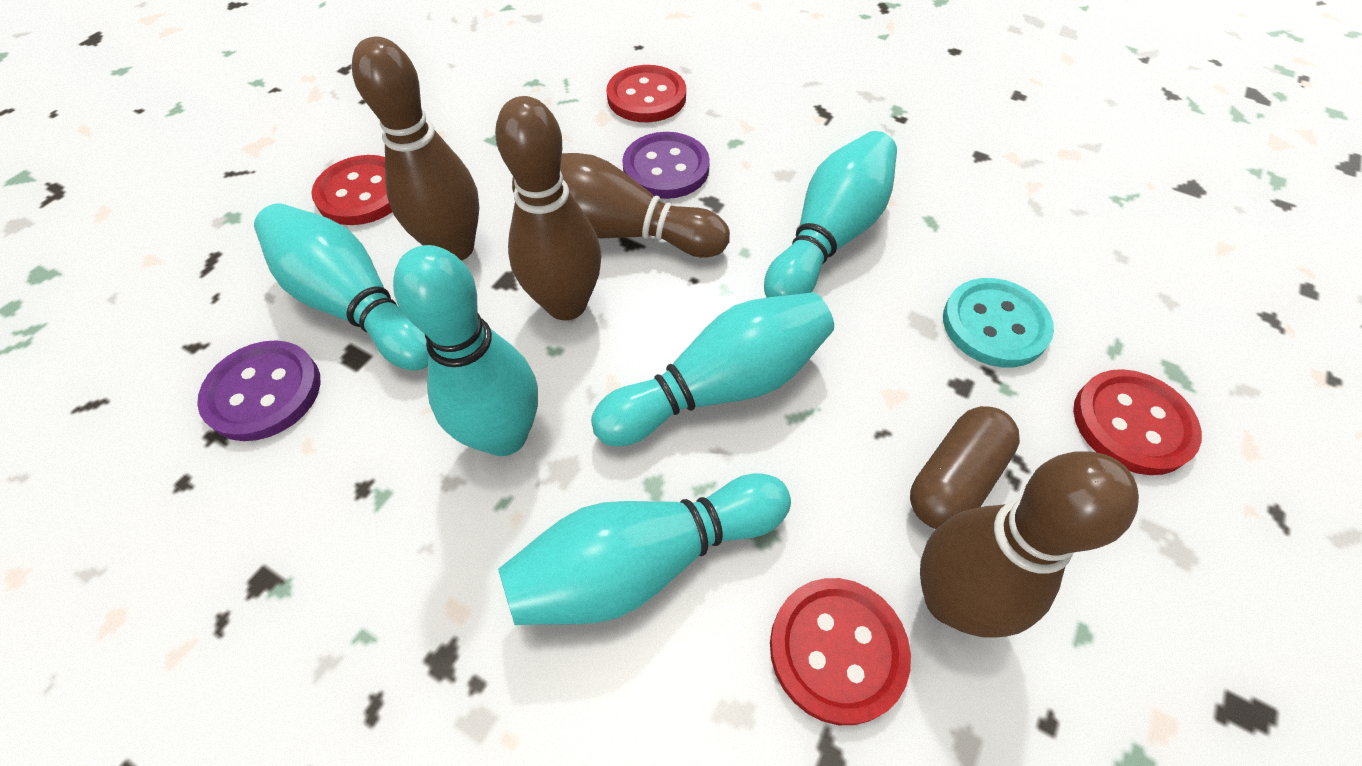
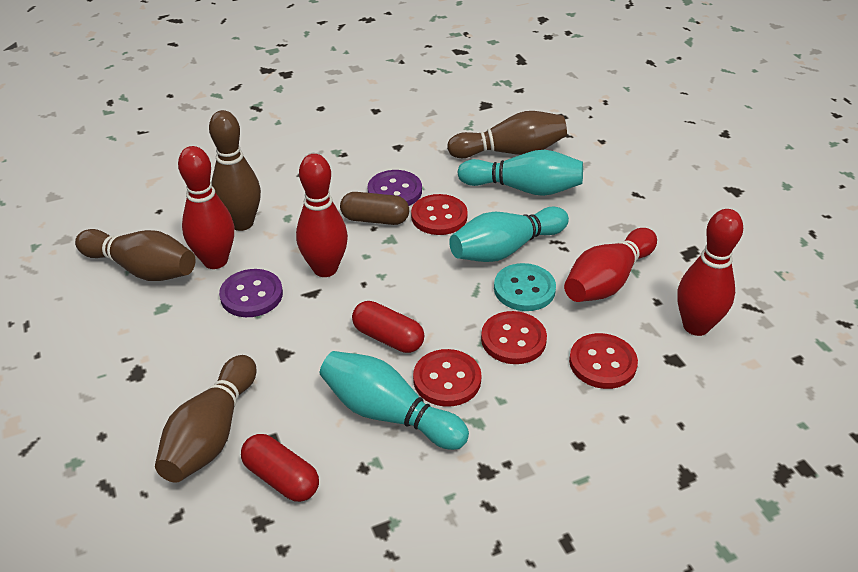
red bowling pin: none = 0 -> [178,146,234,269] [296,154,348,277] [564,228,657,302] [677,209,743,336] = 4
red capsule: none = 0 -> [241,434,319,502] [352,301,424,353] = 2
turquoise bowling pin: [254,203,429,370] [393,245,538,456] [498,474,791,625] [591,292,834,446] [764,131,897,298] = 5 -> [320,351,469,450] [449,206,569,262] [457,150,583,196] = 3

